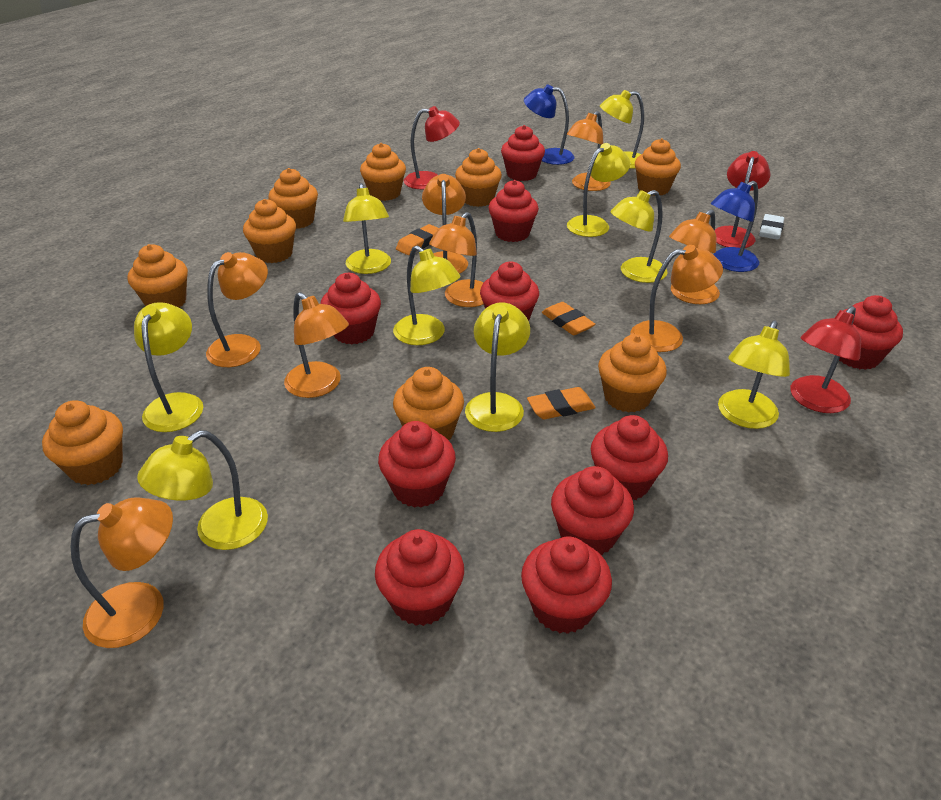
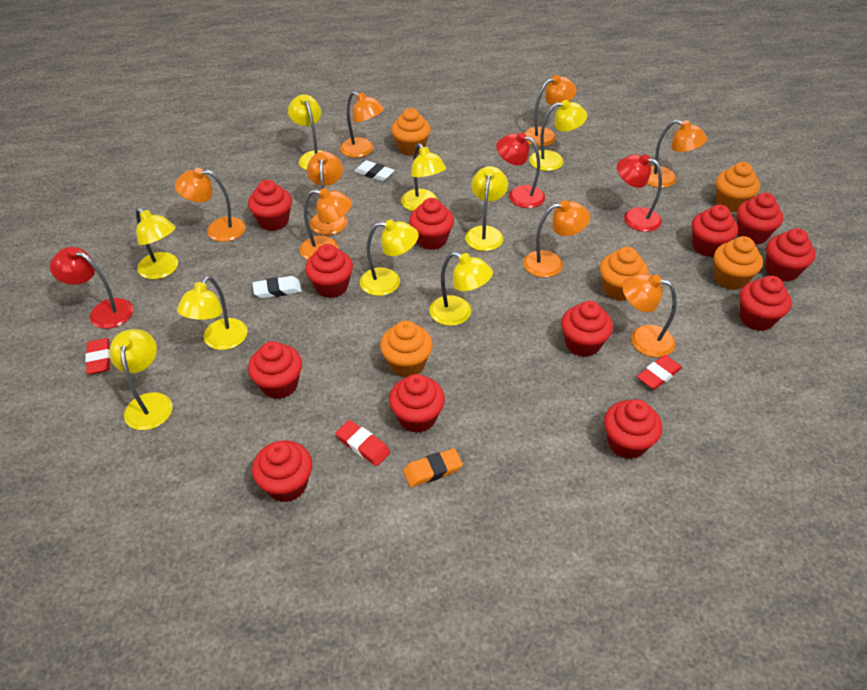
blue lamp: [524,84,574,165] [711,181,759,272] = 2 -> none = 0
orange cupcake: [42,400,123,485] [128,244,188,308] [243,199,296,263] [268,168,318,229] [360,143,406,201] [393,367,464,440] [455,148,502,207] [598,334,667,412] [635,138,681,196] = 9 -> [380,321,433,378] [391,108,431,156] [600,247,648,301] [714,236,763,290] [716,162,760,212] = 5
orange eraser: [396,224,439,255] [527,387,596,419] [542,302,595,335] = 3 -> [403,448,463,487] = 1
red cupcake: [320,273,381,344] [375,529,464,626] [378,421,456,508] [480,261,539,321] [488,180,539,242] [501,125,545,181] [521,536,612,634] [551,466,634,555] [591,415,668,500] [839,295,903,370] = 10 -> [248,180,292,231] [248,341,302,399] [252,440,312,502] [305,244,353,298] [389,374,445,433] [409,198,454,250] [561,301,613,357] [604,399,662,459] [692,205,738,257] [737,193,783,244] [740,276,792,331] [765,228,816,282] = 12
red eraser: none = 0 -> [85,338,110,374] [336,420,390,466] [637,355,682,390] = 3
white eraser: [759,214,784,240] = 1 -> [253,276,301,298] [355,160,395,181] = 2

